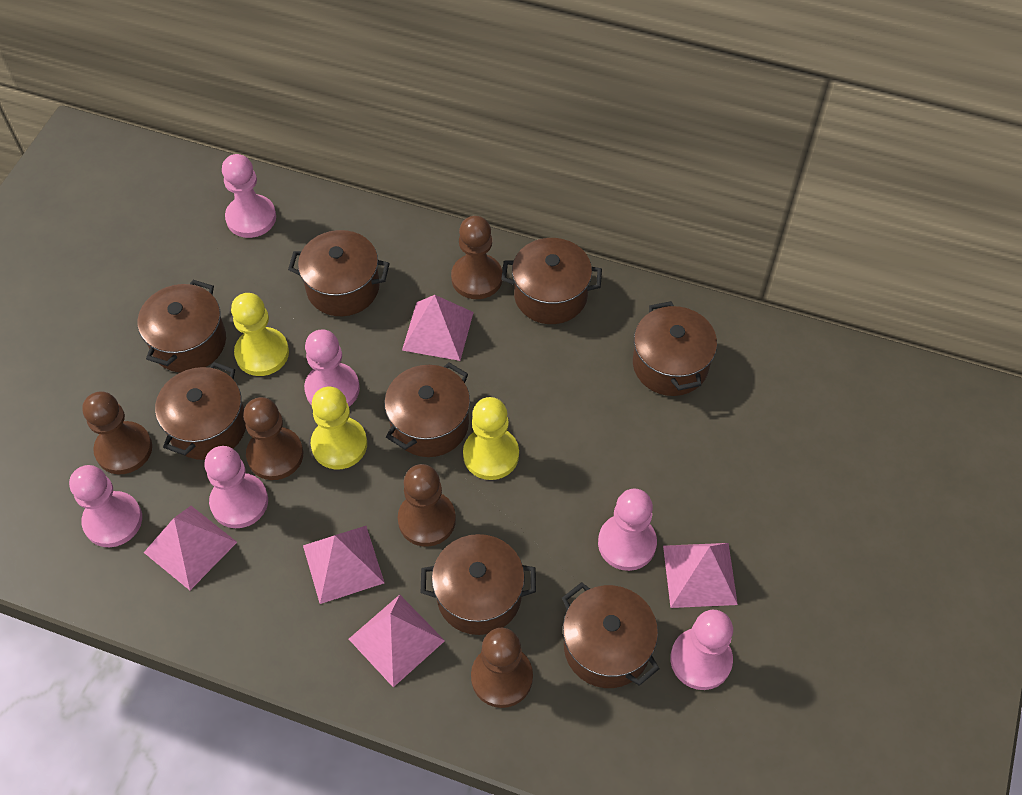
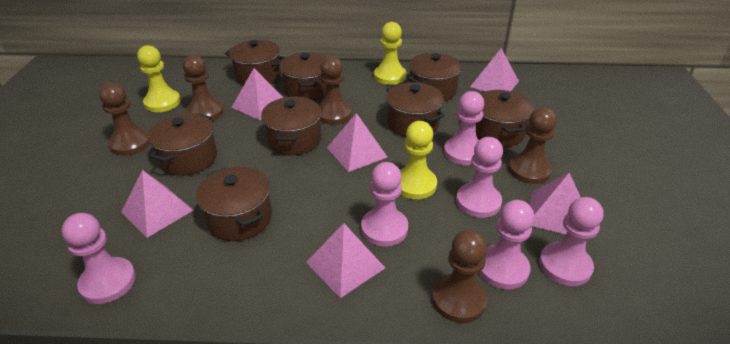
pink pyramid: [143,506,237,590] [303,526,384,604] [349,595,445,687] [402,295,474,361] [663,543,738,608] = 5 -> [121,170,193,238] [231,68,283,120] [306,223,385,298] [327,113,387,172] [470,48,519,91] [530,172,581,234] = 6

